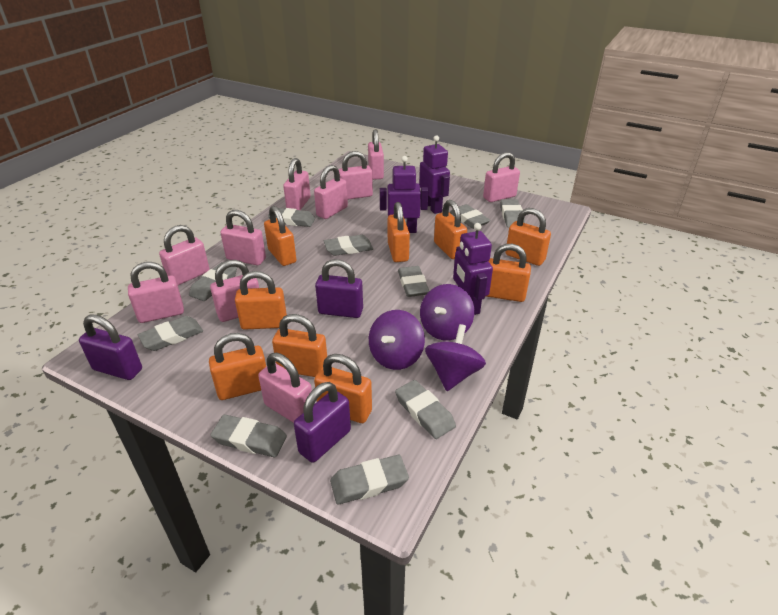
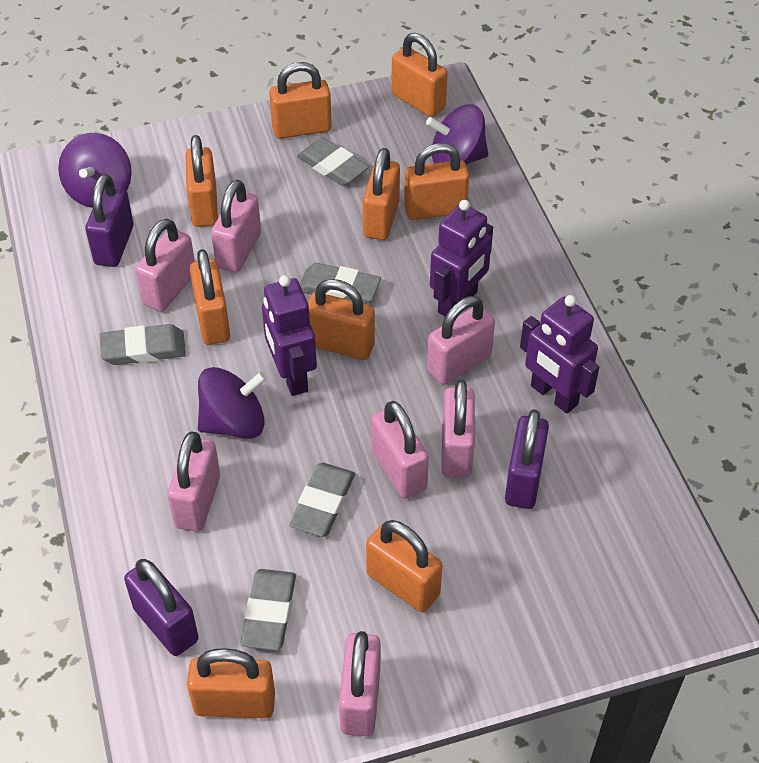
grey eraser: [138,316,203,351] [189,262,237,301] [210,415,287,457] [268,208,316,227] [324,235,373,256] [330,455,409,505] [395,380,456,439] [398,266,429,297] [450,204,490,229] [500,199,525,227] = 10 -> [100,324,186,365] [240,569,296,651] [289,463,355,537] [297,138,369,186] [300,263,381,304] = 5
pink padlock: [128,262,184,323] [159,225,210,285] [210,260,259,322] [220,210,266,265] [258,353,312,423] [283,158,311,210] [314,165,348,219] [338,151,373,200] [368,130,384,180] [483,152,520,202] = 10 -> [135,219,195,312] [167,431,220,532] [211,180,261,273] [339,631,381,736] [371,401,429,499] [427,296,495,385] [441,380,475,478] = 7

